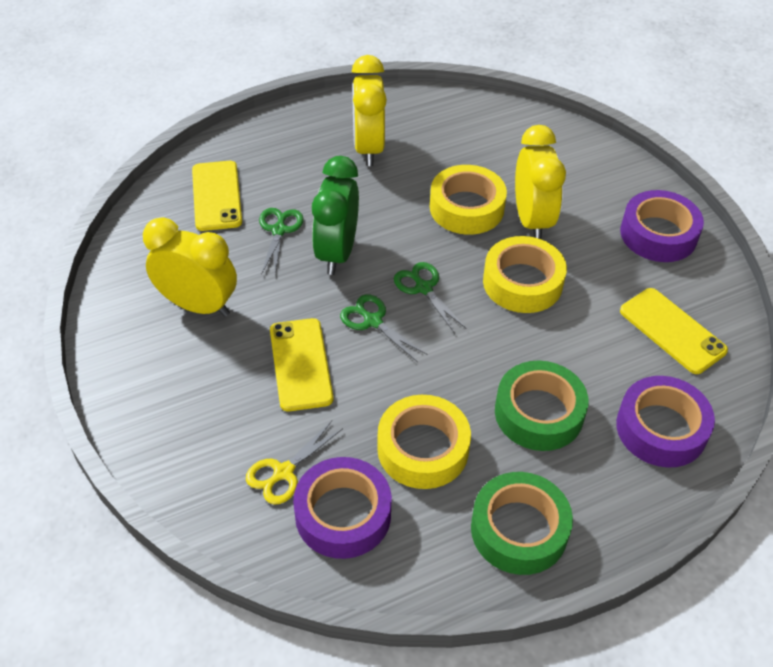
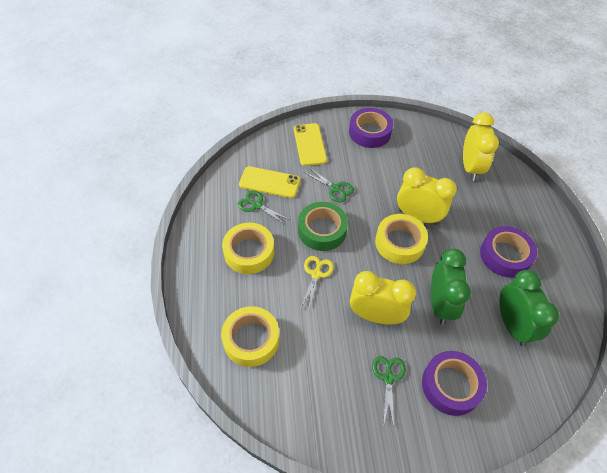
green clock: [312,156,359,275] = 1 -> [431,248,471,325] [499,270,559,347] = 2
green tape: [471,472,573,575] [495,361,589,451] = 2 -> [298,202,348,251] = 1
yellow phone: [192,161,242,231] [270,318,334,411] [620,288,728,374] = 3 -> [239,166,300,198] [294,123,327,166] = 2

